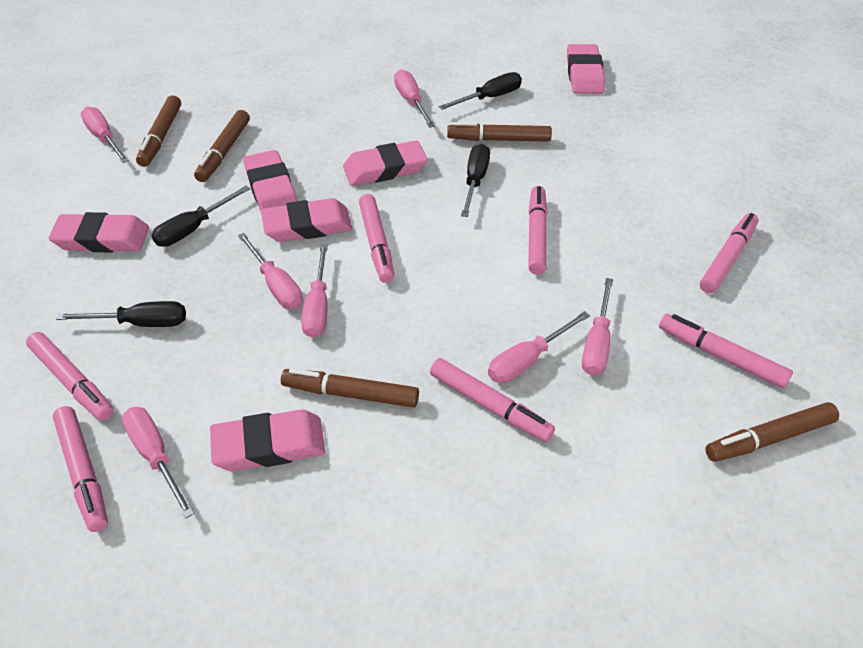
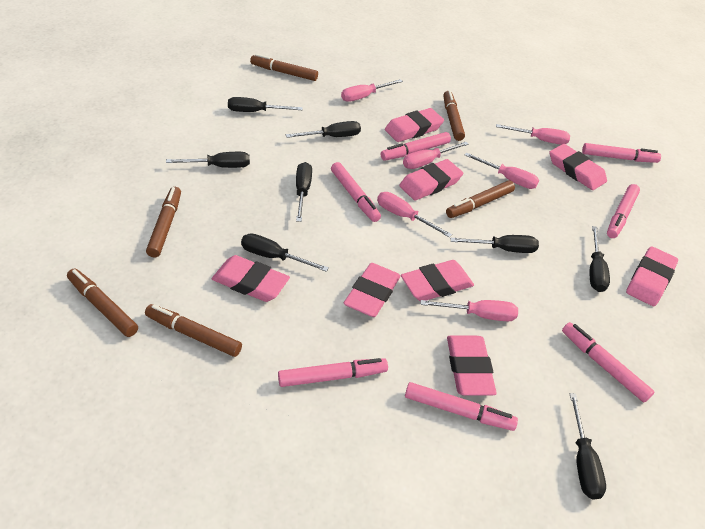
black screwdriver: [56,301,186,327] [151,186,250,247] [439,72,522,110] [461,144,490,217] = 4 -> [166,152,250,168] [228,97,303,112] [241,233,329,272] [286,121,361,138] [296,162,312,222] [450,235,539,253] [570,393,606,500] [590,226,610,292] = 8
brown marker: [136,95,181,167] [194,110,250,182] [281,368,419,408] [447,122,552,142] [705,402,839,462] = 5 -> [67,269,138,337] [145,304,242,357] [146,187,181,257] [250,54,318,81] [443,90,465,141] [446,181,515,218] = 6
pink eraser: [49,212,149,252] [210,409,325,471] [243,150,297,211] [261,198,352,242] [343,140,428,186] [567,44,605,94] = 6 -> [212,255,290,302] [344,263,400,317] [385,108,444,142] [399,159,463,200] [401,260,474,301] [447,336,497,396] [549,144,607,190] [626,246,678,306] = 8
pink screwdriver: [80,107,129,163] [122,407,194,518] [238,233,303,309] [301,244,328,338] [394,70,435,128] [488,311,590,383] [582,278,613,376] = 7 -> [341,79,403,102] [377,192,452,238] [403,142,469,169] [421,300,518,321] [465,152,539,189] [496,124,570,145] = 6

